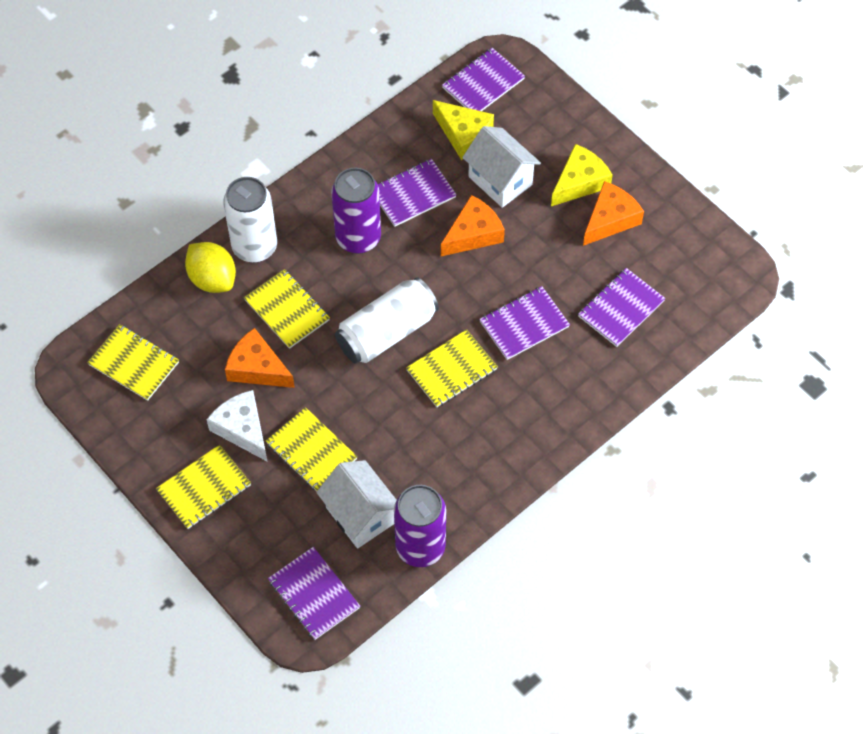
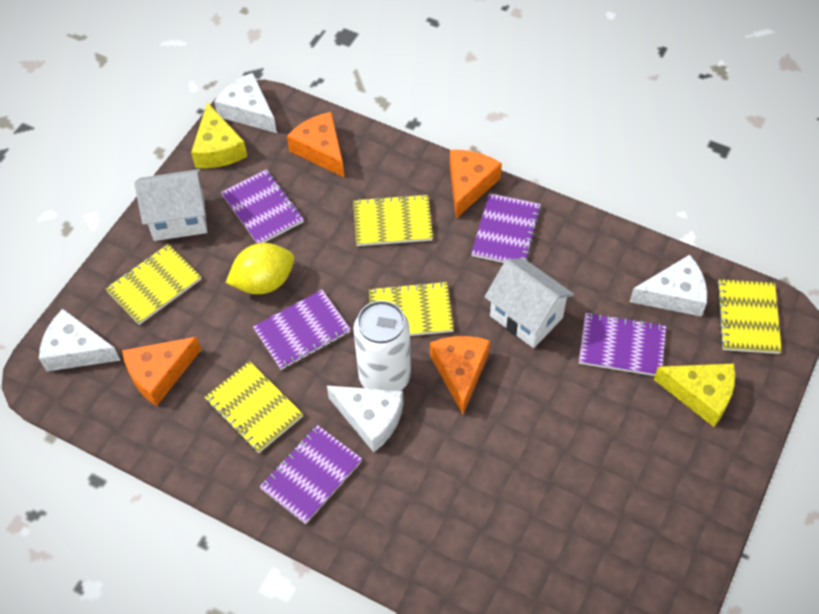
orange cheese: [225,328,295,388] [441,195,505,256] [583,181,644,246] = 3 -> [122,337,201,406] [287,112,344,177] [430,336,490,415] [450,150,502,218] = 4
purple can: [331,168,381,254] [394,485,446,567] = 2 -> none = 0
white can: [223,177,277,263] [335,277,439,364] = 2 -> [353,300,411,391] = 1
white cheese: [206,390,268,462] = 1 -> [39,309,121,372] [214,73,277,133] [327,386,404,452] [630,255,707,317] = 4

